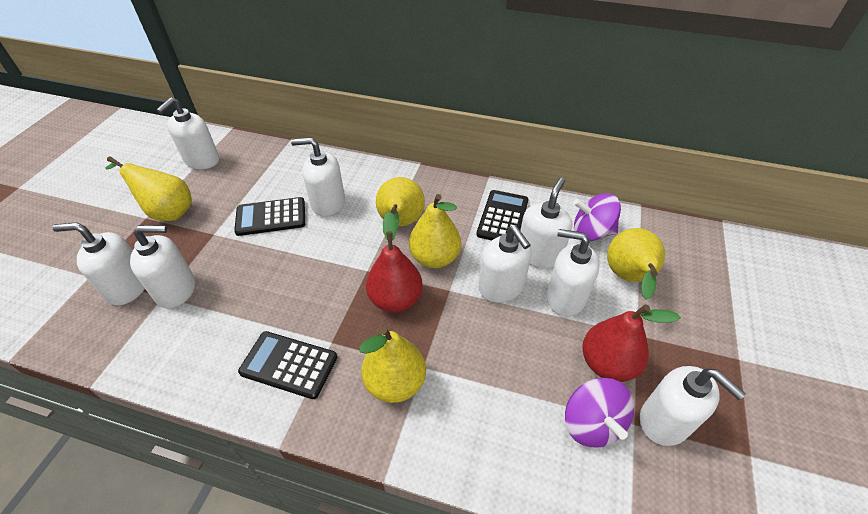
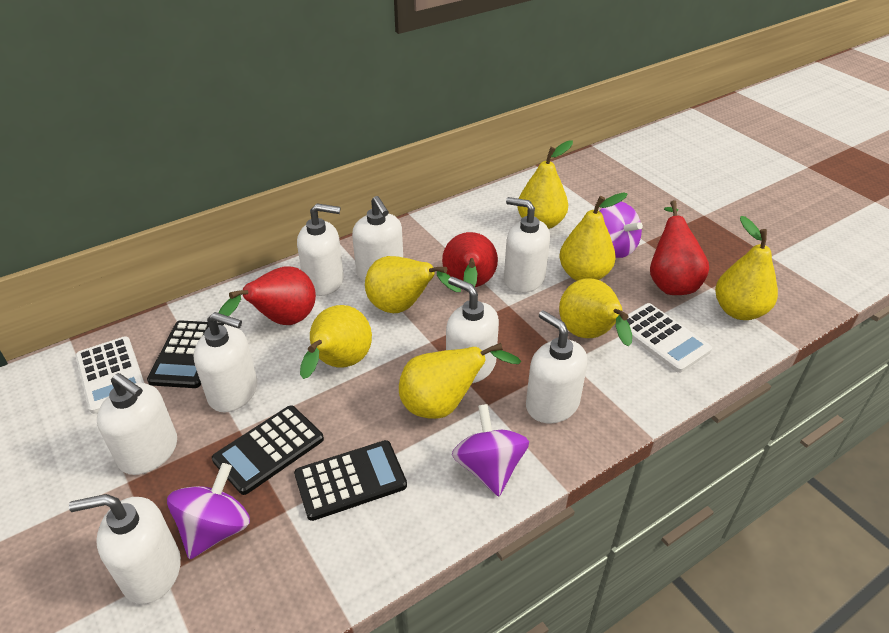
purple spinning top: [565,378,634,448] [574,193,621,241] = 2 -> [167,463,250,559] [452,404,529,496] [600,202,643,258] = 3
red pear: [366,212,423,312] [582,304,681,382] = 2 -> [219,266,316,325] [442,232,498,287] [650,200,709,295] = 3
white calculator: none = 0 -> [75,336,144,414] [627,303,712,373] = 2
yellow pear: [106,156,192,221] [359,327,426,403] [376,177,425,229] [409,194,461,268] [607,228,665,300] = 5 -> [300,305,372,379] [365,256,461,313] [399,343,522,419] [517,141,573,229] [559,192,627,281] [559,279,632,346] [715,216,778,320] = 7

